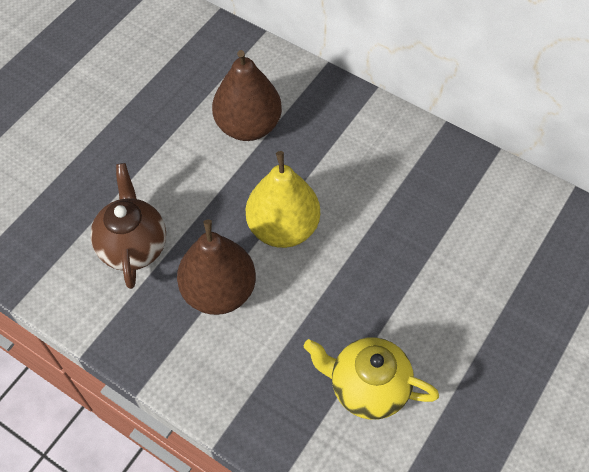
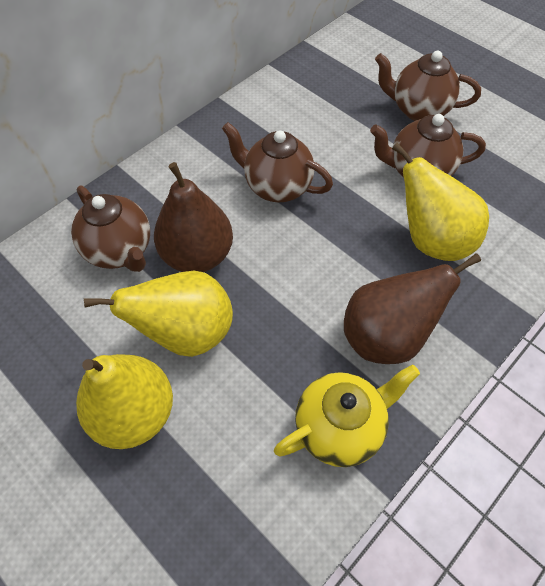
brown teapot: [90,163,166,289] = 1 -> [71,185,150,272] [222,122,333,202] [370,114,486,178] [375,50,481,121] = 4
yellow pear: [246,151,320,248] = 1 -> [76,354,173,449] [84,271,233,357] [392,143,489,261] = 3

